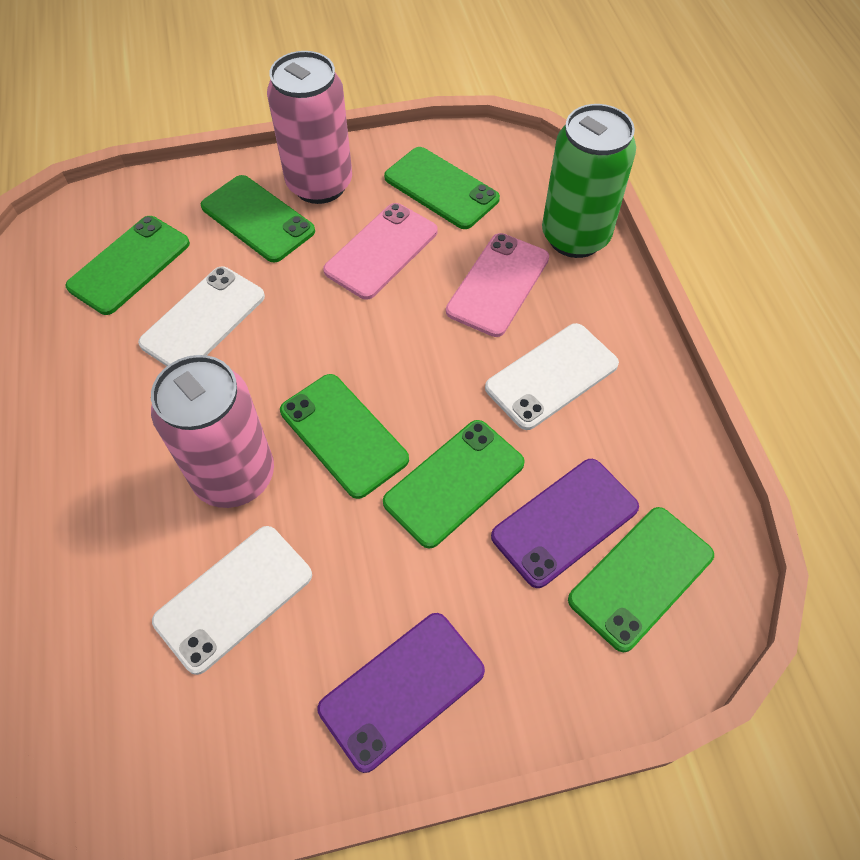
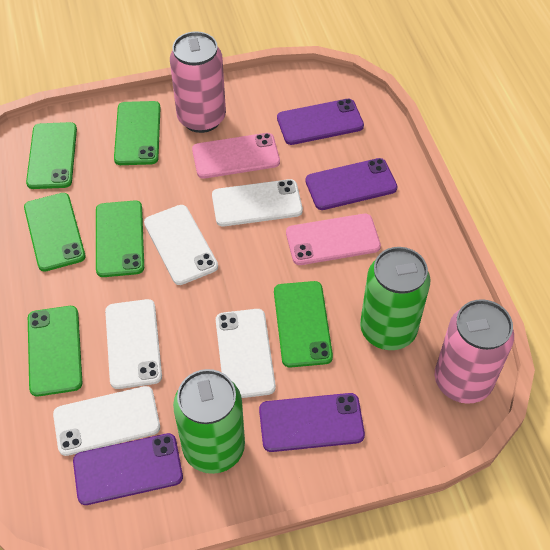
green can: [542,104,636,258] = 1 -> [173,369,245,474] [360,247,430,350] = 2
purple phone: [318,613,485,773] [491,459,639,588] = 2 -> [73,433,183,505] [259,393,365,452] [277,99,364,145] [305,158,397,210] = 4
white phone: [138,266,265,366] [152,526,312,675] [485,323,619,430] = 3 -> [53,386,160,456] [105,299,162,389] [144,205,218,285] [212,179,303,227] [216,309,276,398] = 5

